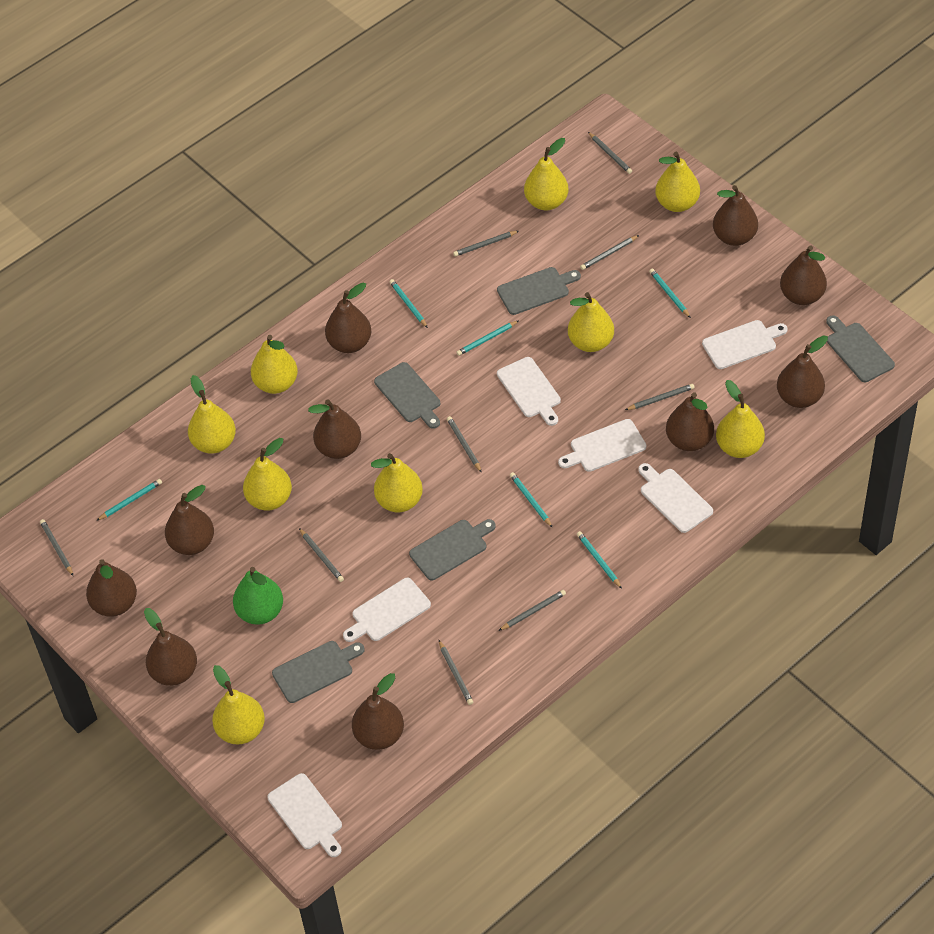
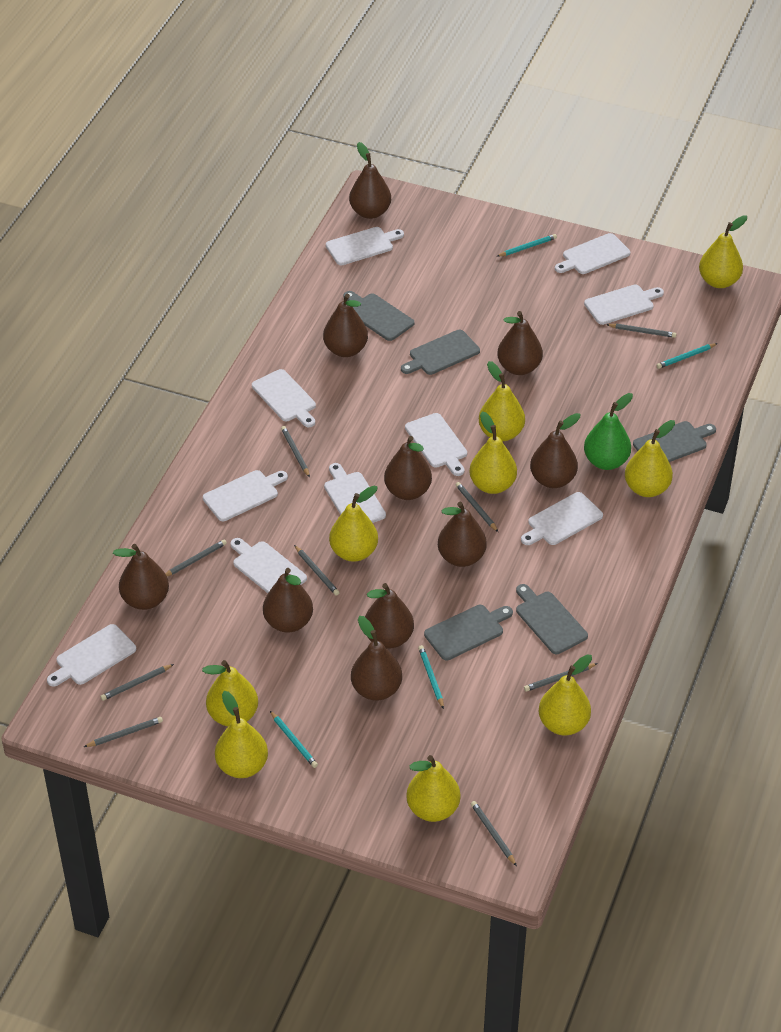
turquoise pencil: [96,479,162,521] [389,279,428,328] [456,321,518,356] [510,472,553,528] [577,531,622,589] [649,269,691,318] = 6 -> [270,711,318,768] [418,645,444,709] [497,234,557,257] [656,343,718,369] = 4
white cutting board: [267,773,342,857] [343,578,431,642] [497,357,561,426] [558,419,646,472] [638,463,713,533] [702,320,788,369] = 6 -> [47,624,136,687] [203,470,288,521] [230,538,307,593] [252,369,316,427] [324,463,386,523] [326,227,404,265] [405,413,467,476] [521,492,603,545] [555,233,630,274] [584,284,664,325] = 10

